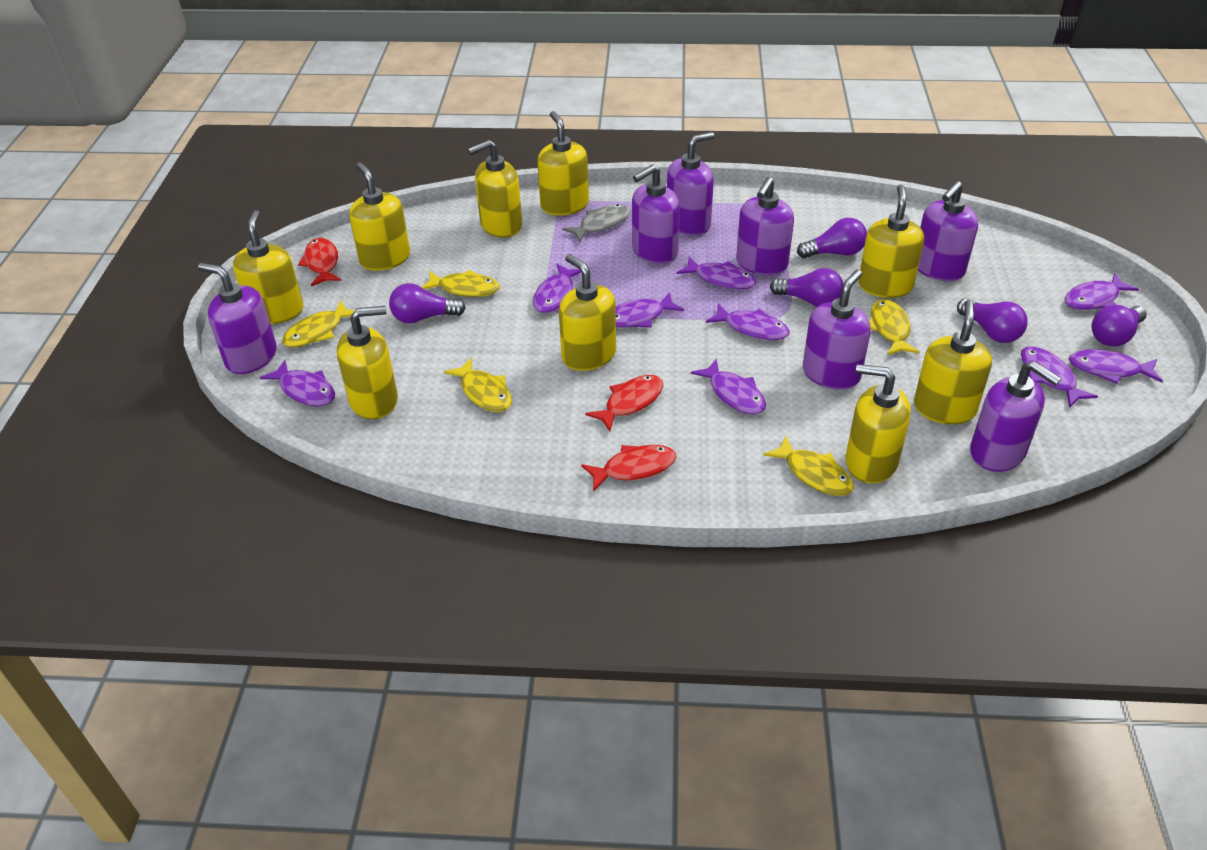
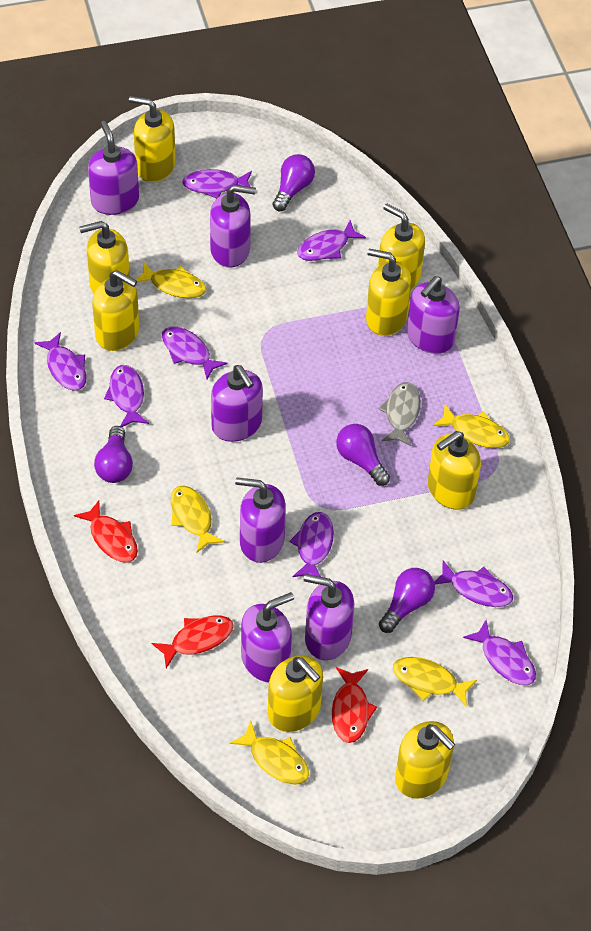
purple fish: [260,360,335,406] [533,264,581,313] [616,292,684,328] [677,257,756,289] [691,359,766,414] [706,303,790,340] [1021,346,1098,408] [1065,273,1139,310] [1069,349,1163,384] = 9 -> [34,332,87,391] [104,365,149,427] [162,326,228,379] [182,169,252,198] [289,512,334,577] [297,220,366,261] [434,560,513,607] [463,620,536,685] = 8
purple light bulb: [389,283,466,323] [770,268,844,307] [797,218,867,258] [957,299,1028,343] [1091,305,1147,346] = 5 -> [94,426,133,483] [273,154,315,211] [336,424,390,486] [379,568,435,633] = 4
yellow soap dispenser: [233,210,303,324] [337,306,398,419] [349,162,410,271] [468,140,522,238] [537,111,589,215] [559,254,616,371] [845,364,911,483] [858,184,924,298] [914,300,992,424] = 9 -> [79,221,130,294] [92,270,139,351] [129,96,176,182] [268,655,323,732] [366,249,412,336] [378,204,425,289] [395,721,455,799] [428,431,481,510] = 8

